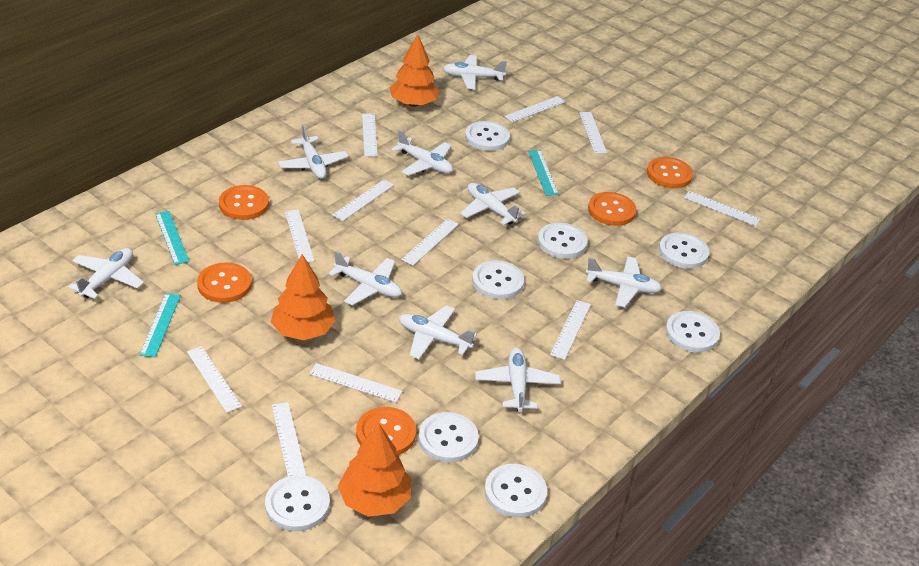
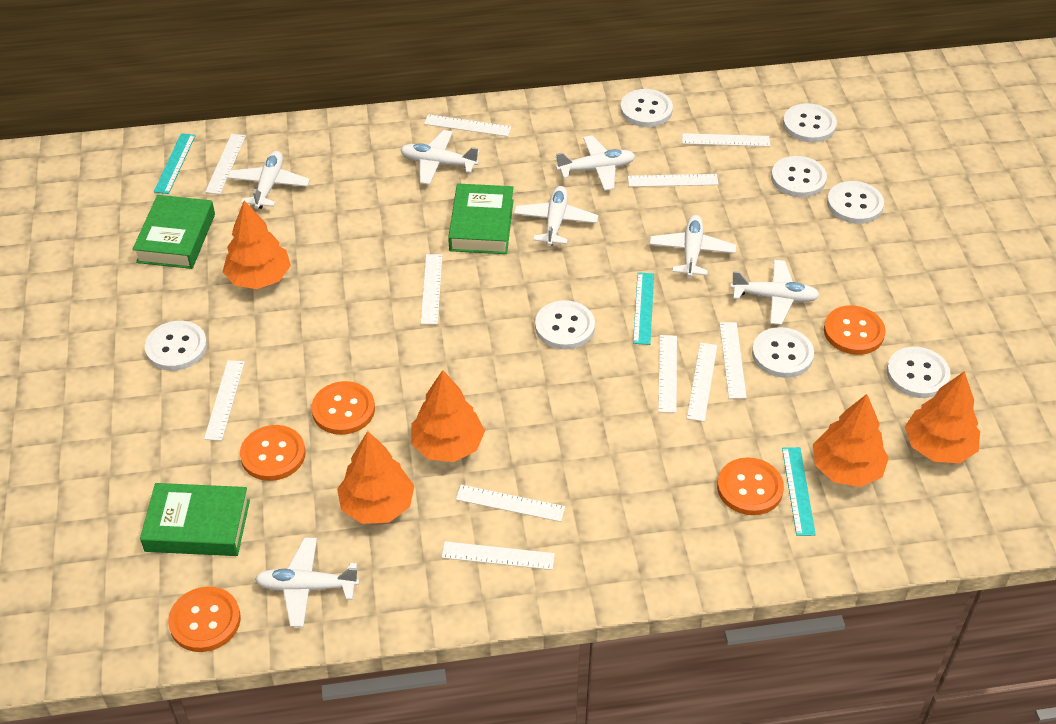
green book: none = 0 -> [133,195,215,269] [140,483,250,556] [448,184,514,254] = 3
orange tree: [271,254,336,340] [338,423,411,517] [389,34,440,107] = 3 -> [223,201,291,289] [337,431,415,524] [411,370,485,462] [813,394,889,487] [905,371,980,463] = 5
white plane: [68,248,144,299] [278,124,349,179] [329,250,402,306] [392,130,453,176] [399,305,477,359] [443,55,507,89] [460,183,525,225] [475,348,561,412] [586,256,662,307] = 9 -> [227,151,310,209] [255,537,359,627] [400,130,480,185] [514,186,598,246] [556,135,635,191] [650,215,736,278] [730,260,820,325] = 7

